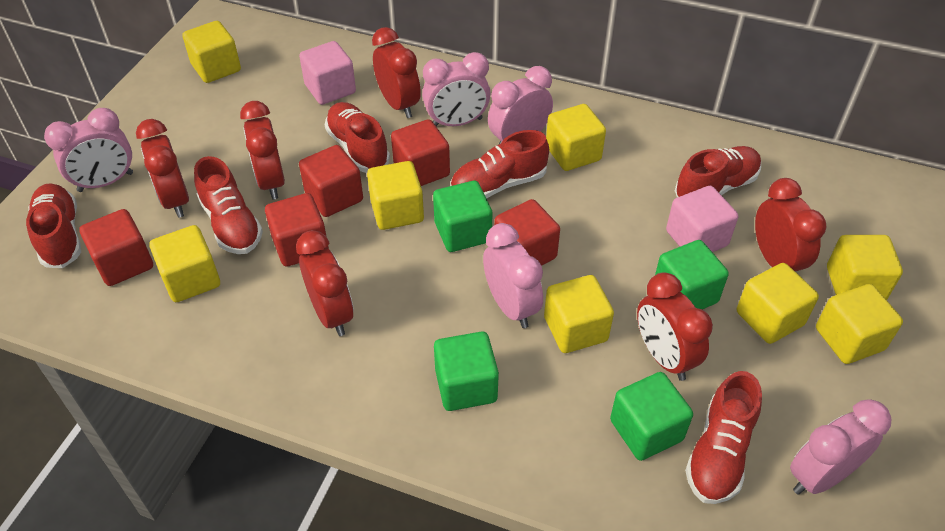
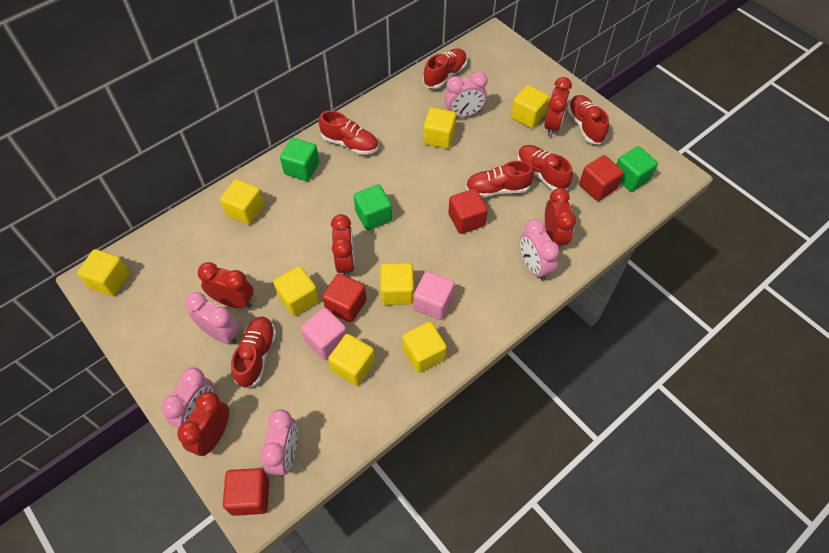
green cube: [433,181,492,252] [434,331,499,411] [610,372,693,461] [655,240,729,309] = 4 -> [280,138,319,181] [354,184,392,230] [616,146,658,192] = 3
red clock: [136,119,189,218] [240,101,285,199] [296,230,354,336] [372,27,421,118] [637,272,713,381] [755,178,826,271] = 6 -> [177,392,229,456] [198,262,253,308] [331,214,355,277] [544,77,572,137] [545,188,576,249] = 5
red cube: [79,209,153,286] [265,193,329,267] [299,145,363,217] [391,119,450,186] [494,199,560,266] = 5 -> [223,468,269,516] [322,273,366,323] [448,189,488,234] [579,155,624,201] = 4

